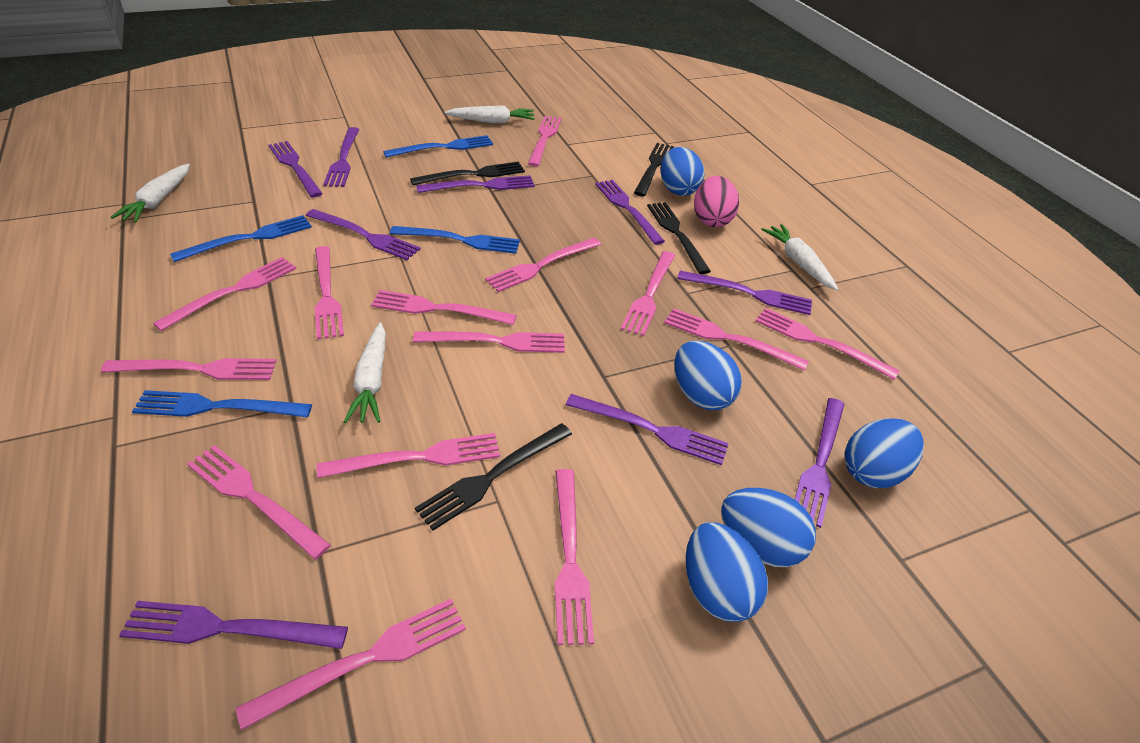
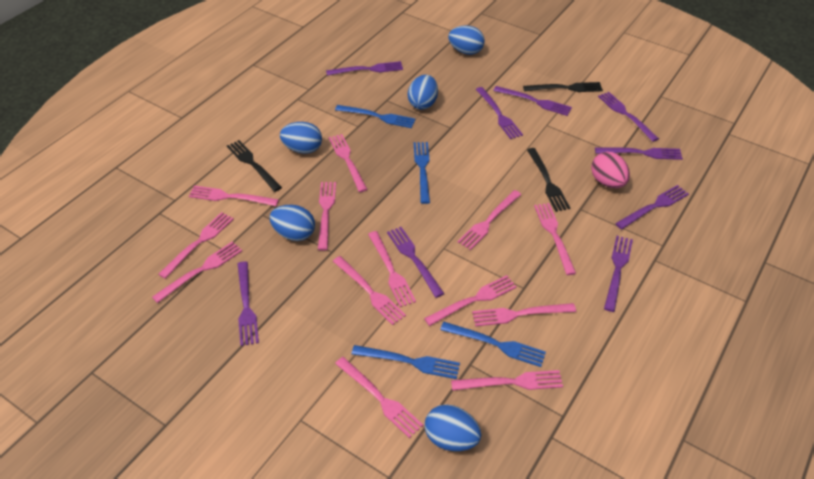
black fork: [410,162,525,185] [415,423,572,530] [634,143,674,196] [647,202,711,274] = 4 -> [227,140,282,192] [523,82,603,92] [527,148,570,212] = 3
pink fork: [101,358,276,380] [153,257,297,331] [187,445,331,560] [236,599,466,730] [315,246,344,340] [317,433,500,478] [371,290,517,325] [413,331,565,353] [485,238,601,292] [528,116,562,167] [555,469,594,645] [620,251,675,336] [664,308,809,371] [755,308,899,380] = 14 -> [152,241,242,303] [158,212,234,279] [189,185,279,206] [318,182,336,250] [329,134,368,192] [333,256,406,325] [335,357,423,438] [368,231,416,307] [424,275,517,326] [451,370,563,391] [458,190,522,250] [472,303,576,327] [534,203,576,275] = 13
white carrot: [111,164,190,223] [344,322,386,423] [445,106,535,123] [761,224,838,290] = 4 -> none = 0

